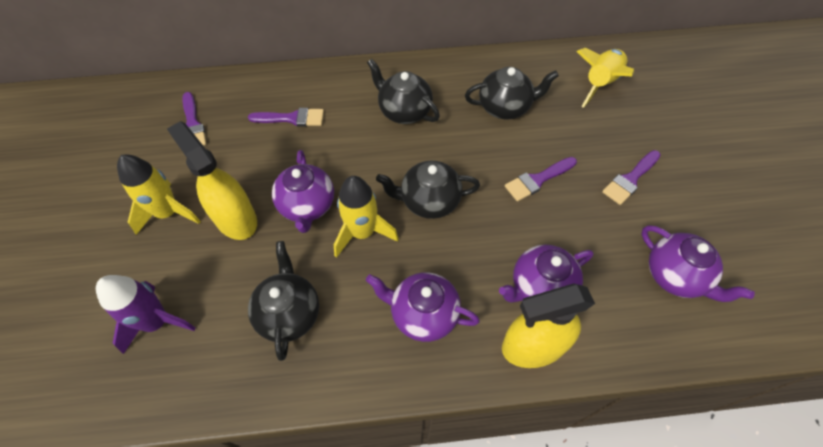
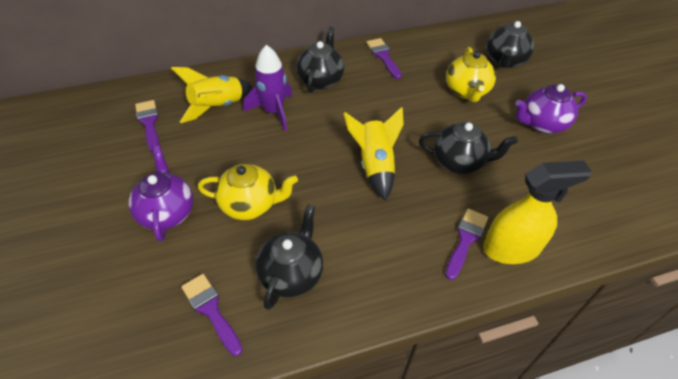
purple teapot: [272,150,334,233] [366,272,480,342] [499,245,593,302] [641,225,755,302] = 4 -> [129,146,193,242] [515,84,587,134] = 2
yellow rocket: [117,155,201,235] [334,176,399,258] [577,48,634,108] = 3 -> [171,67,253,123] [343,107,404,201] = 2
yellow spray bottle: [167,121,257,240] [502,283,595,368] = 2 -> [483,161,592,264] = 1
yellow teapot: none = 0 -> [198,164,298,220] [446,47,496,102] = 2

